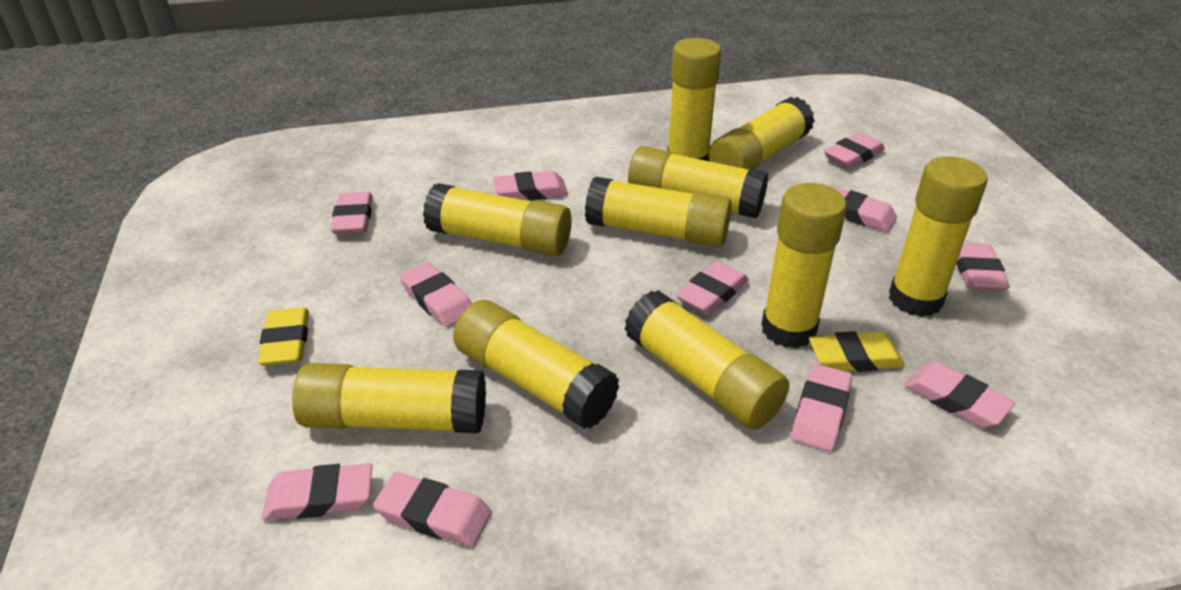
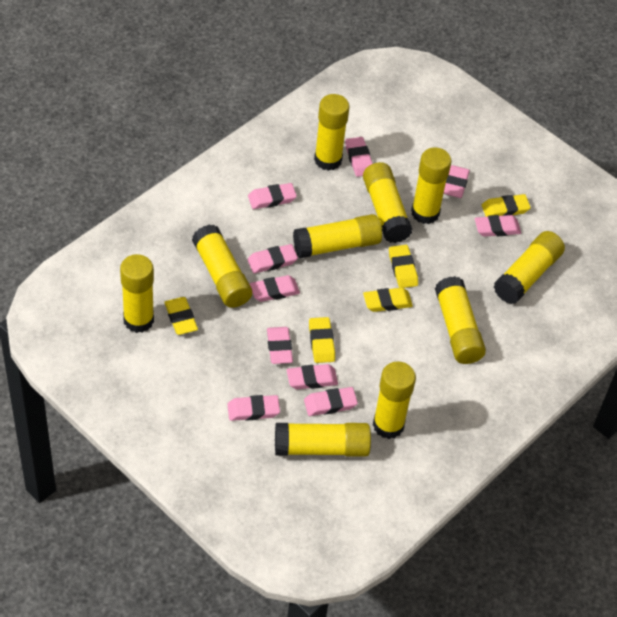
pink eraser: [262,463,372,520] [331,192,373,234] [373,472,492,547] [400,262,472,327] [493,171,568,200] [676,261,749,314] [791,364,852,452] [824,132,885,169] [829,186,897,232] [904,362,1015,428] [956,243,1010,291] = 11 -> [227,395,280,421] [247,244,298,274] [248,183,297,209] [250,275,300,302] [267,327,293,364] [287,364,338,389] [304,387,358,416] [345,137,373,177] [444,165,470,198] [475,215,521,237] = 10
yellow eraser: [258,307,309,366] [809,331,905,372] = 2 -> [164,297,198,335] [309,317,335,363] [363,288,413,312] [389,245,418,288] [482,194,531,217] = 5

